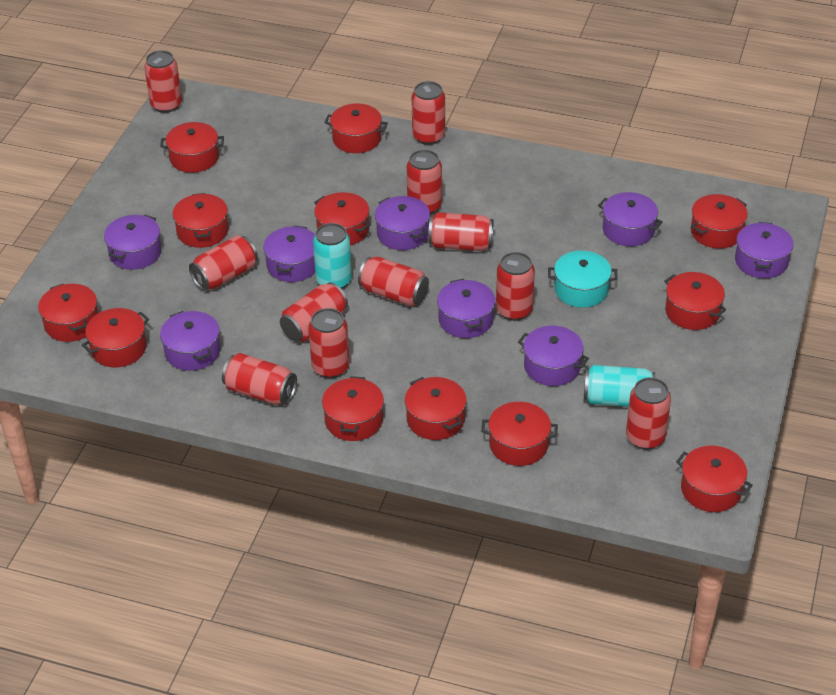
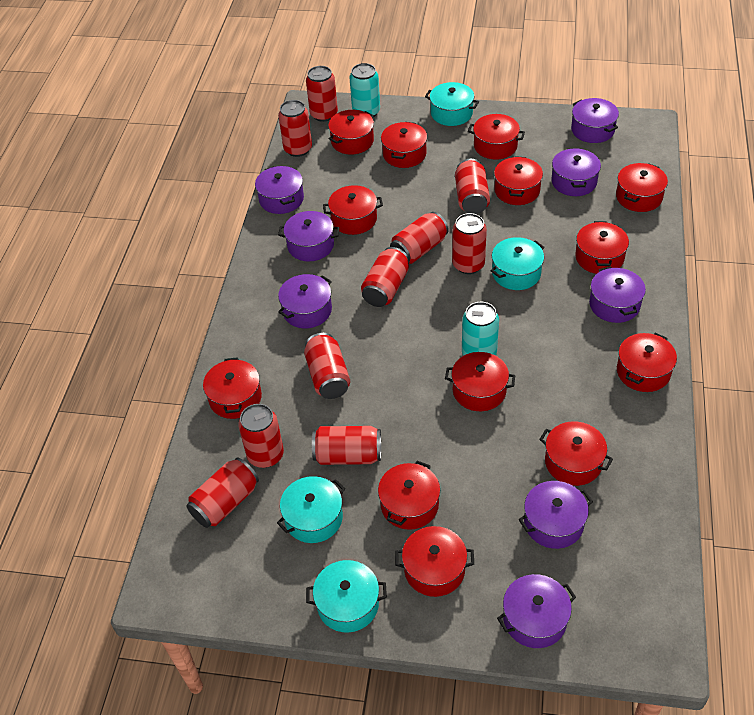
red can: [144,50,182,113] [189,235,258,291] [222,353,297,405] [280,282,348,342] [308,308,349,378] [358,257,429,306] [407,150,442,214] [412,81,445,145] [428,212,493,251] [496,252,535,321] [626,377,671,450] = 11 -> [186,458,259,528] [238,404,284,468] [278,100,312,157] [304,333,350,399] [306,66,338,122] [312,426,381,465] [361,247,409,307] [390,212,449,264] [452,213,487,274] [455,159,490,214] = 10
red pot: [38,284,98,342] [82,308,149,367] [160,122,224,173] [173,193,229,248] [314,192,370,245] [322,376,384,441] [324,103,388,153] [405,377,467,440] [481,402,558,466] [664,272,726,330] [676,446,753,512] [691,194,748,248] = 12 -> [203,357,262,419] [323,185,383,235] [328,110,374,155] [378,461,440,530] [381,122,427,168] [395,526,474,597] [445,352,515,411] [468,114,525,160] [494,156,543,205] [539,421,613,486] [575,221,629,274] [616,163,668,212] [617,333,677,392] = 13
turquoise pot: [548,251,618,308] = 1 -> [277,476,345,543] [306,560,387,632] [425,82,479,126] [490,237,544,290] = 4

